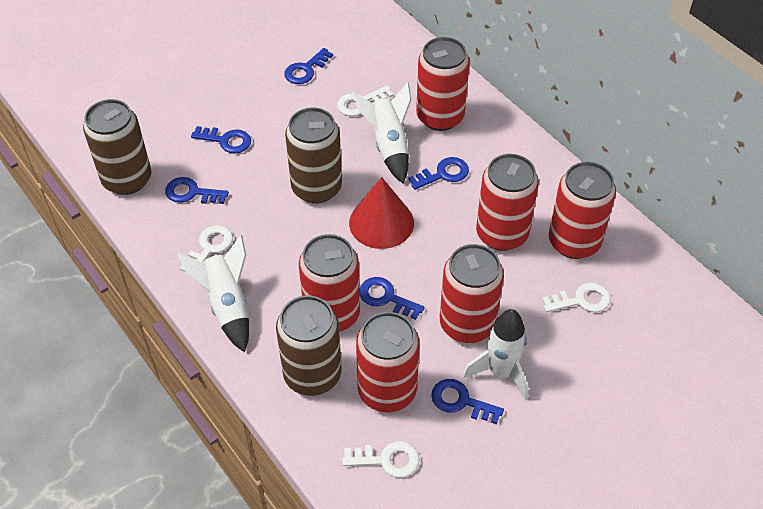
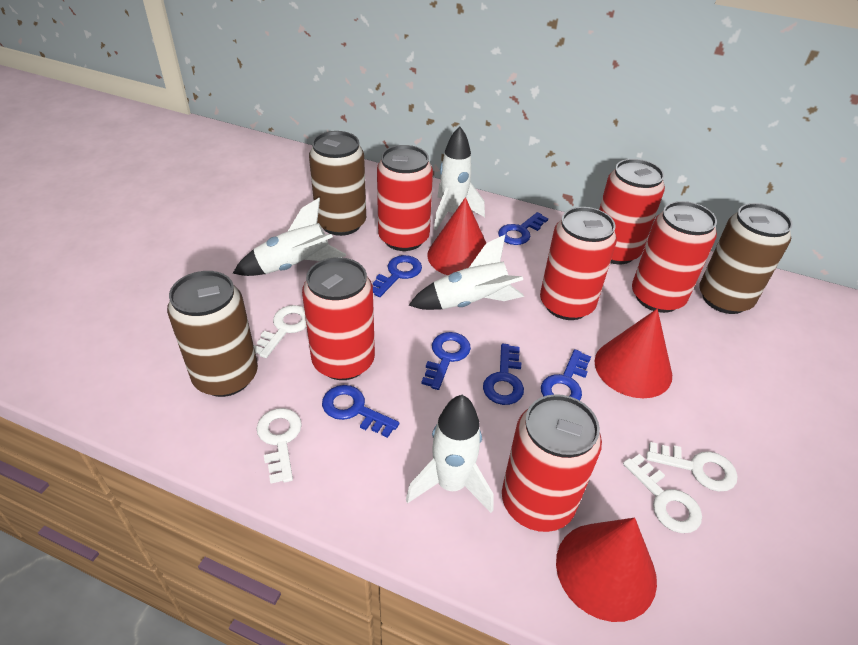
red cone: [349,177,414,249] = 1 -> [427,197,486,276] [556,518,657,622] [594,309,672,398] = 3
white rocket: [178,235,249,352] [352,82,411,184] [463,309,529,401] = 3 -> [233,198,346,276] [406,395,494,513] [408,235,524,310] [434,126,485,230] = 4

